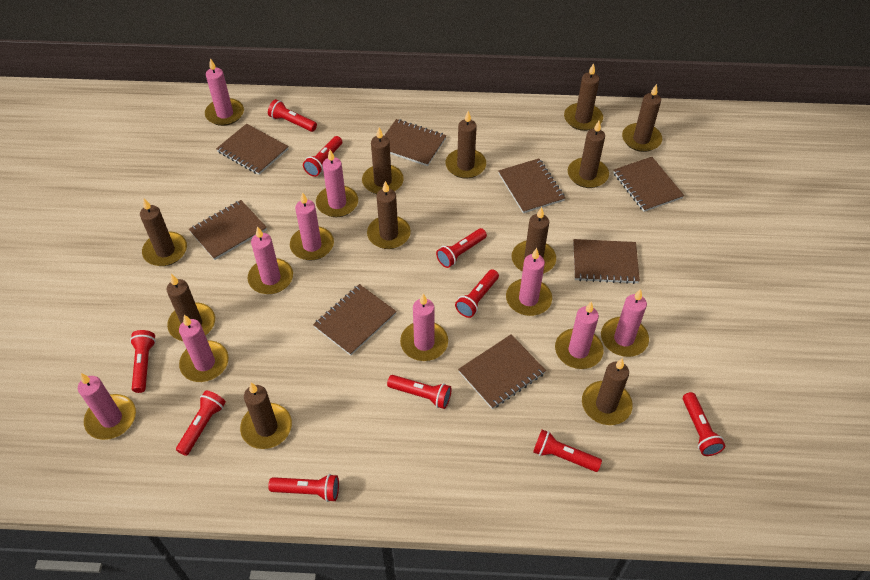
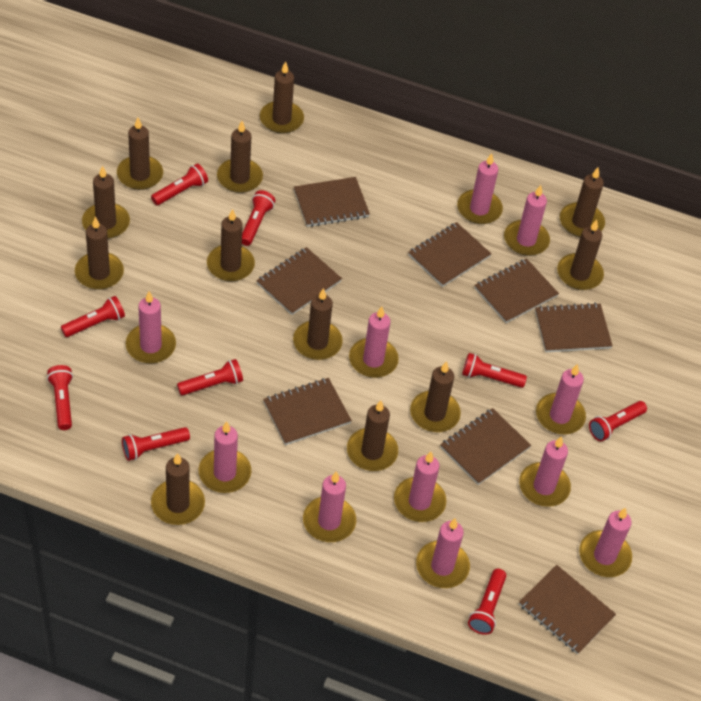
brown candle: [140,199,187,266] [167,274,215,341] [240,383,292,449] [362,127,404,194] [367,181,411,249] [445,111,486,179] [512,207,556,274] [564,63,603,131] [568,121,609,188] [582,358,633,425] [622,84,662,152] = 11 -> [75,217,124,290] [82,166,130,239] [117,118,163,190] [151,453,205,525] [207,209,255,282] [217,121,263,193] [260,61,304,134] [293,288,343,360] [347,400,398,471] [410,361,461,432] [557,220,604,290] [560,167,605,237] = 12
pink candle: [78,373,136,440] [179,315,229,382] [205,58,244,126] [247,226,293,294] [290,192,334,261] [316,150,358,217] [400,293,448,361] [506,248,552,316] [555,301,603,369] [601,289,649,357] = 10 -> [126,291,176,364] [199,421,251,493] [303,471,356,542] [349,307,399,378] [394,452,447,522] [416,518,470,588] [457,153,503,224] [504,185,550,256] [519,436,571,507] [536,364,586,434] [579,508,632,577] = 11
red flashlight: [130,330,156,393] [176,390,226,456] [268,99,317,132] [268,474,339,502] [303,136,342,177] [387,375,452,409] [436,228,487,268] [455,269,499,318] [533,429,602,472] [683,392,725,456] = 10 -> [47,365,73,430] [61,296,125,337] [122,427,190,461] [151,163,208,205] [177,359,243,396] [242,190,276,246] [462,353,527,388] [468,569,506,635] [589,401,647,441] = 9

